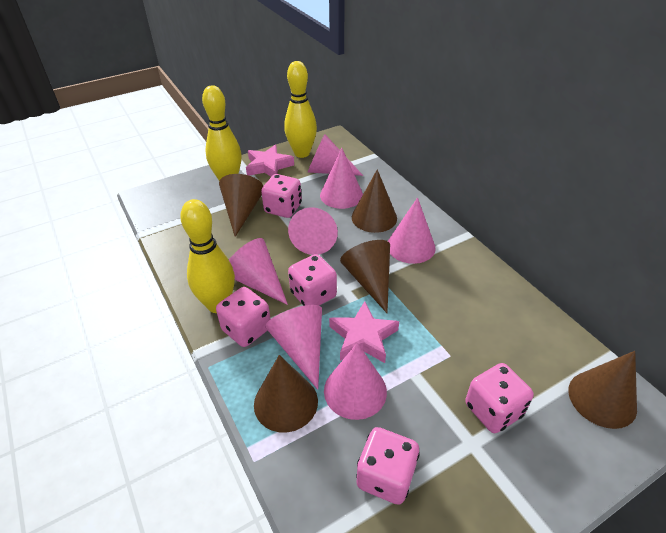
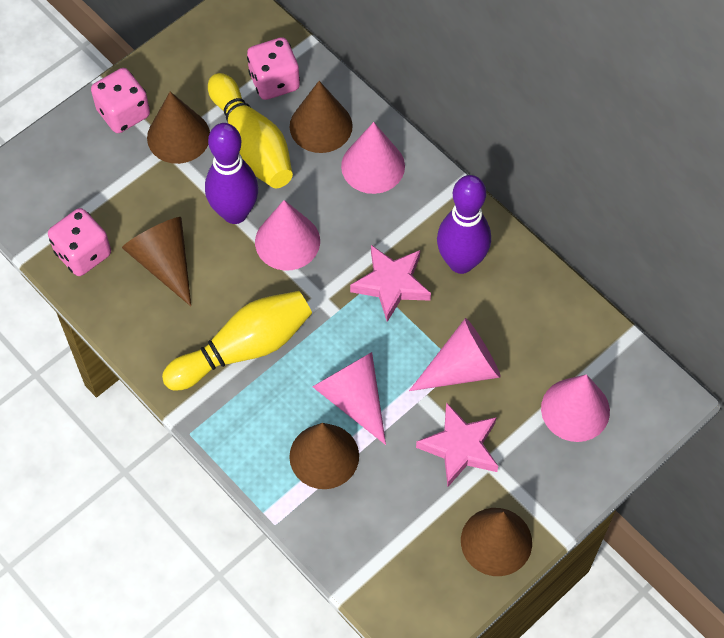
pink cone: [229,238,288,305] [265,305,322,390] [288,207,338,255] [308,134,363,176] [320,148,363,209] [324,343,387,420] [388,197,436,264] = 7 -> [255,200,320,271] [312,352,386,445] [341,122,405,194] [409,318,501,391] [541,374,610,442] = 5
pink dice: [216,287,271,347] [261,174,302,218] [288,254,337,306] [356,427,420,505] [465,363,534,433] = 5 -> [48,208,111,276] [91,68,150,133] [247,37,300,100] = 3
purple bowling pin: none = 0 -> [205,123,258,224] [437,175,491,274] = 2
yellow bowling pin: [180,199,235,313] [202,85,242,181] [284,61,317,158] = 3 -> [162,291,312,390] [208,73,293,188] = 2

